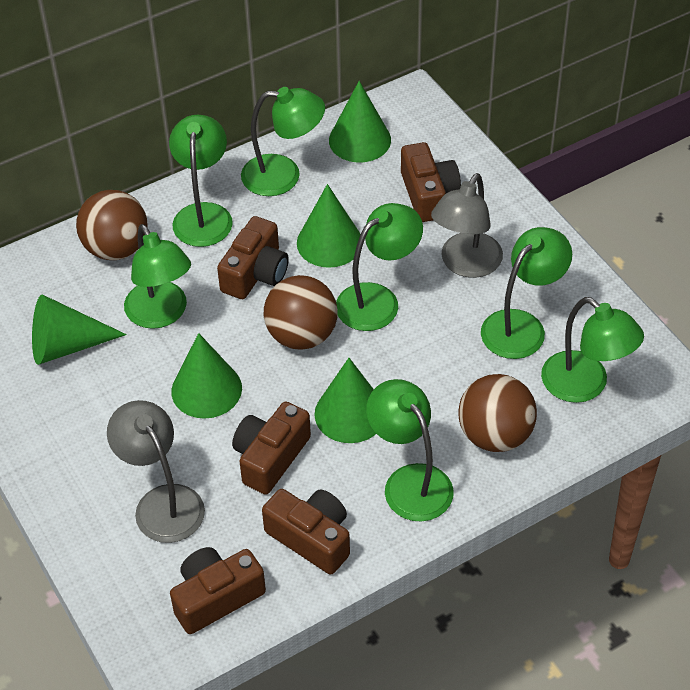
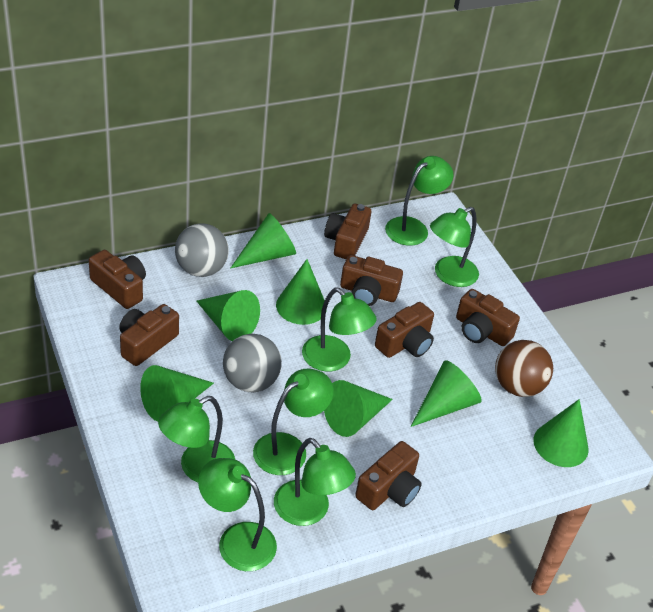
brown ball: [76,190,148,260] [264,275,338,350] [459,374,537,452] = 3 -> [495,340,553,397] = 1
brown camera: [170,547,266,634] [217,216,289,299] [232,402,311,495] [262,489,350,574] [401,142,461,222] = 5 -> [89,250,146,309] [119,304,179,366] [324,204,371,259] [340,255,403,306] [355,441,422,510] [375,302,434,358] [456,289,520,346] = 7
green cone: [32,294,127,365] [171,333,242,419] [297,184,361,268] [314,358,376,443] [329,81,391,162] = 5 -> [140,365,214,422] [197,290,260,341] [231,213,296,268] [276,259,327,325] [324,380,393,437] [411,360,482,427] [534,399,588,467] = 7
grey ball: none = 0 -> [175,223,229,277] [223,334,282,392] = 2
grey lamp: [107,400,205,543] [431,173,503,278] = 2 -> none = 0

